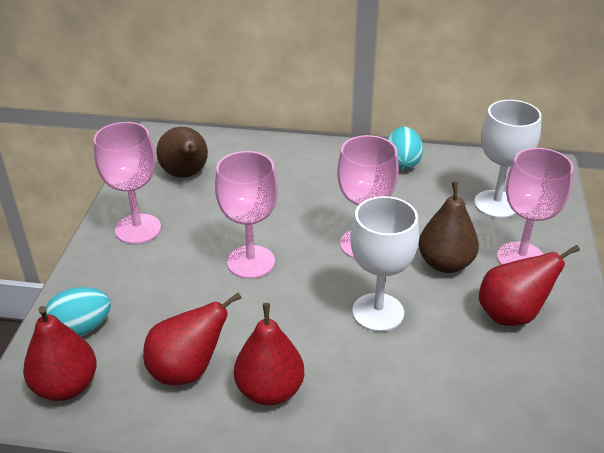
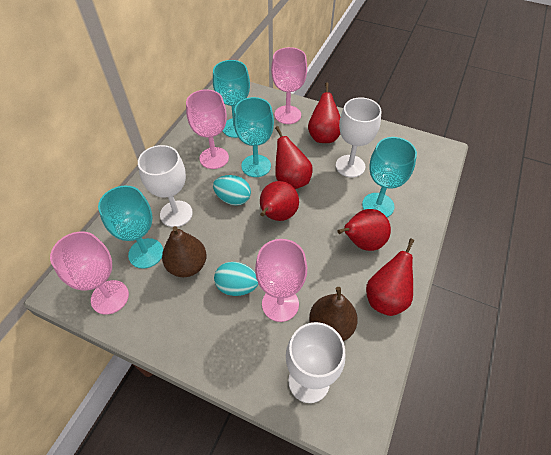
red pear: [23,306,97,401] [143,292,241,385] [234,303,304,406] [479,245,580,326] = 4 -> [260,181,299,221] [275,126,313,189] [308,83,340,143] [337,209,391,251] [366,239,414,316] = 5
turquoise goblet: none = 0 -> [98,186,163,269] [213,60,250,138] [234,97,274,177] [362,137,417,217] = 4
white goblet: [350,196,419,332] [474,100,542,218] = 2 -> [138,145,193,227] [286,322,345,403] [336,97,382,178] = 3

